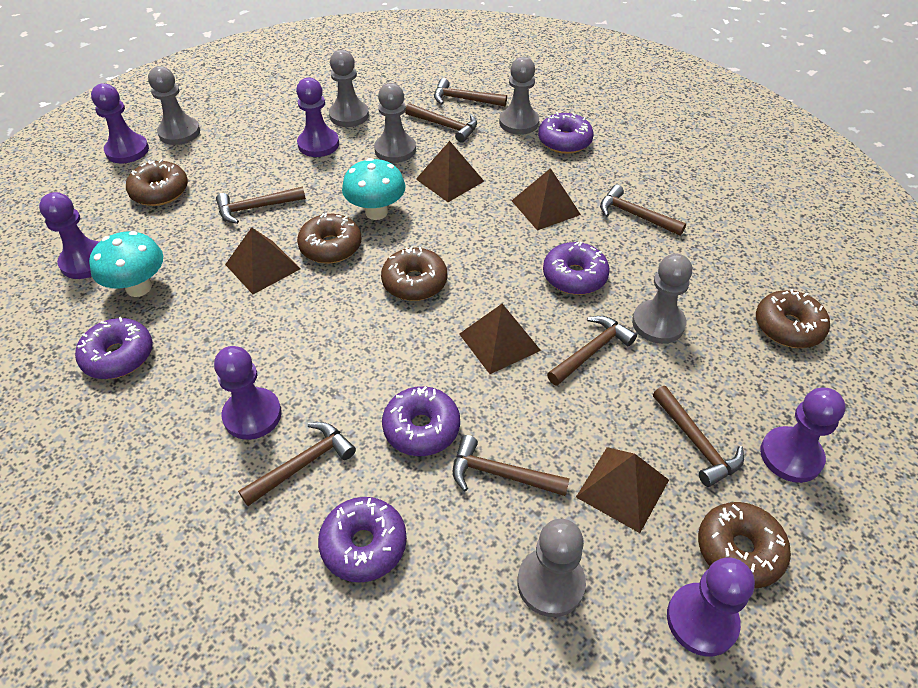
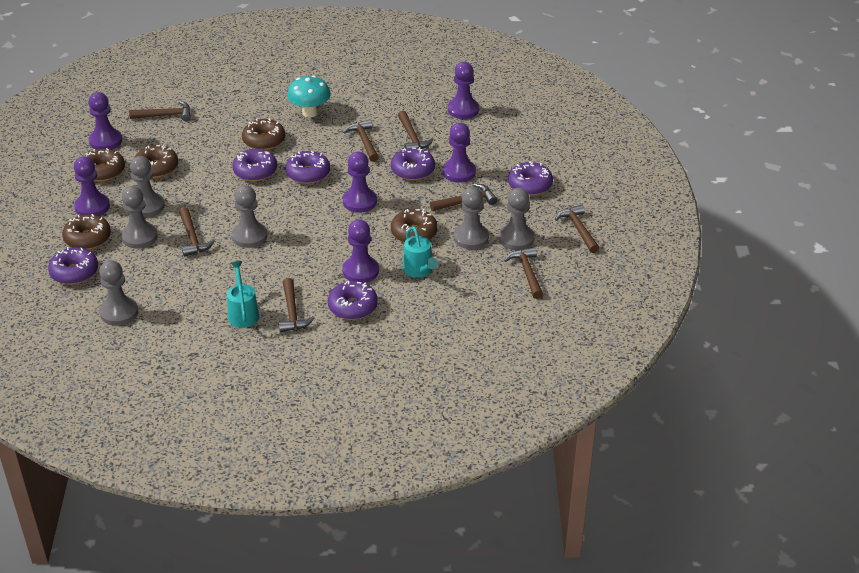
brown pyramid: [225,227,300,294] [416,141,484,202] [459,304,541,374] [512,168,581,231] [576,447,669,533] = 5 -> none = 0
purple donut: [75,317,153,379] [318,497,407,583] [382,386,460,456] [538,112,593,154] [543,242,610,295] = 5 -> [48,247,98,285] [232,149,277,181] [286,151,330,184] [328,281,378,320] [391,147,435,180] [508,162,553,196] = 6
turquoise mushroom: [89,231,163,297] [342,158,406,220] = 2 -> [287,75,331,118] = 1
turquoise watering can: none = 0 -> [227,261,259,328] [403,226,438,278] = 2

